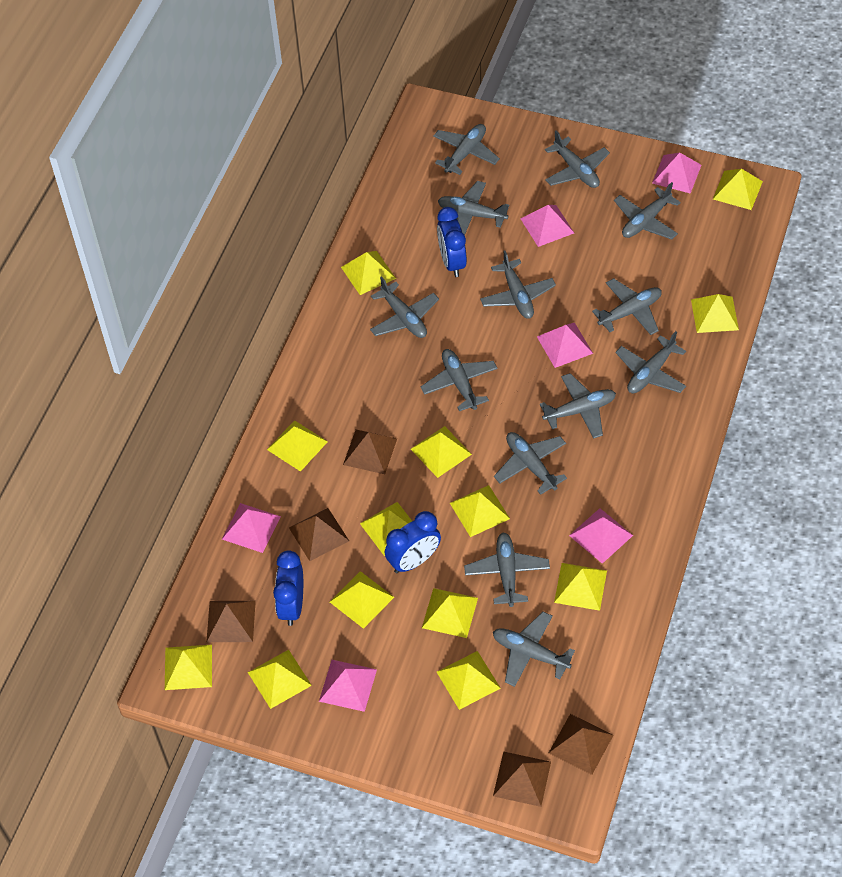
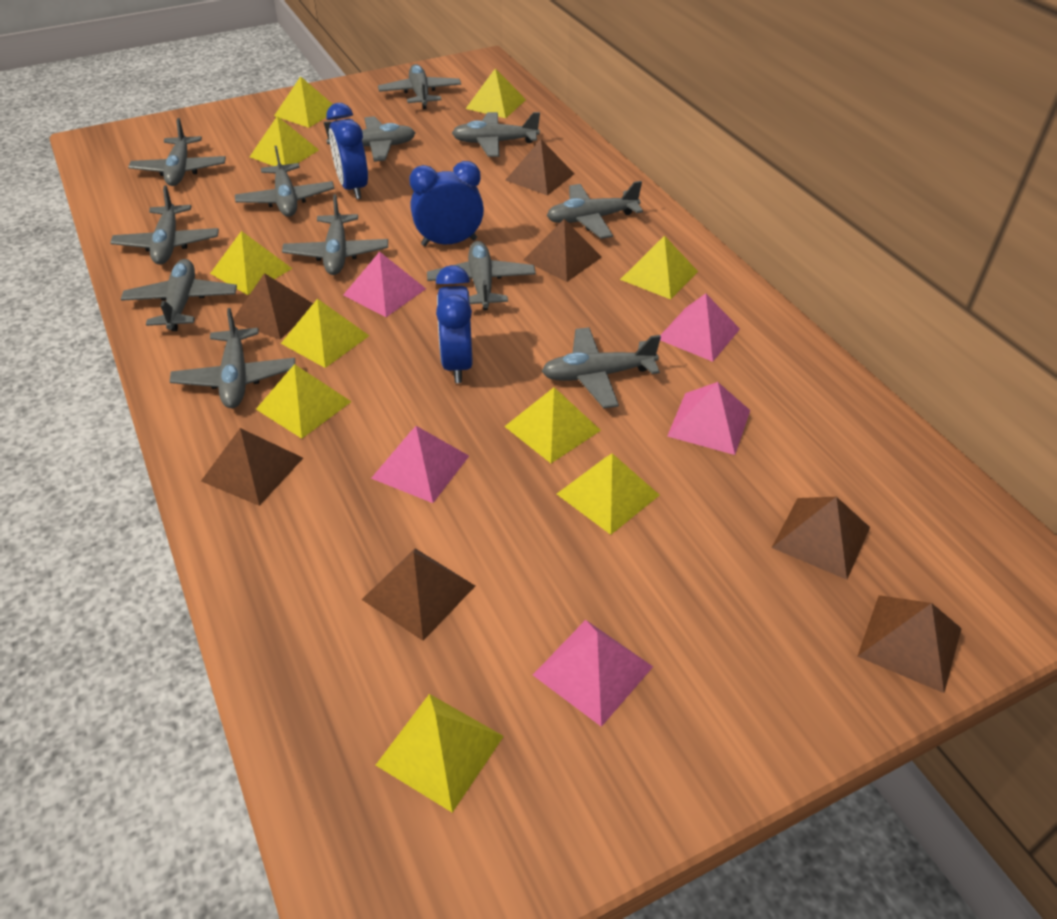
brown pyramid: [206,601,256,642] [289,508,349,561] [343,429,397,474] [493,751,551,807] [549,714,614,775] = 5 -> [201,428,303,506] [233,273,313,340] [361,548,475,641] [505,139,575,195] [524,219,602,282] [772,497,870,580] [857,595,962,693] = 7
grey plane: [370,276,439,338] [421,349,498,411] [433,124,500,175] [438,181,509,235] [464,533,550,607] [480,251,556,319] [493,612,575,687] [494,432,567,495] [540,373,616,439] [545,131,610,188] [592,278,662,335] [614,182,681,240] [615,331,686,393] = 13 -> [110,185,219,265] [121,259,237,331] [128,118,226,186] [170,308,295,408] [235,146,334,217] [282,194,388,275] [324,116,415,162] [378,64,461,109] [427,241,536,310] [452,112,540,157] [542,327,661,408] [547,181,643,239] = 12
pink pyramid: [222,503,281,553] [319,660,377,712] [520,205,574,247] [537,323,593,368] [569,508,633,564] [652,152,702,193] = 6 -> [343,252,426,317] [371,426,469,503] [533,620,653,727] [660,293,740,362] [667,382,750,455] = 5
yellow pyramid: [165,645,212,690] [248,650,312,709] [267,420,328,472] [330,571,394,629] [341,251,396,295] [360,502,412,556] [411,426,472,478] [422,588,478,638] [437,651,501,710] [450,485,510,537] [554,563,607,611] [691,294,739,333] [713,169,763,210] = 13 -> [210,231,293,295] [250,116,319,166] [256,364,352,439] [274,76,332,128] [281,299,369,368] [376,694,504,813] [466,68,526,118] [504,387,601,463] [557,453,660,535] [620,235,698,300] = 10

